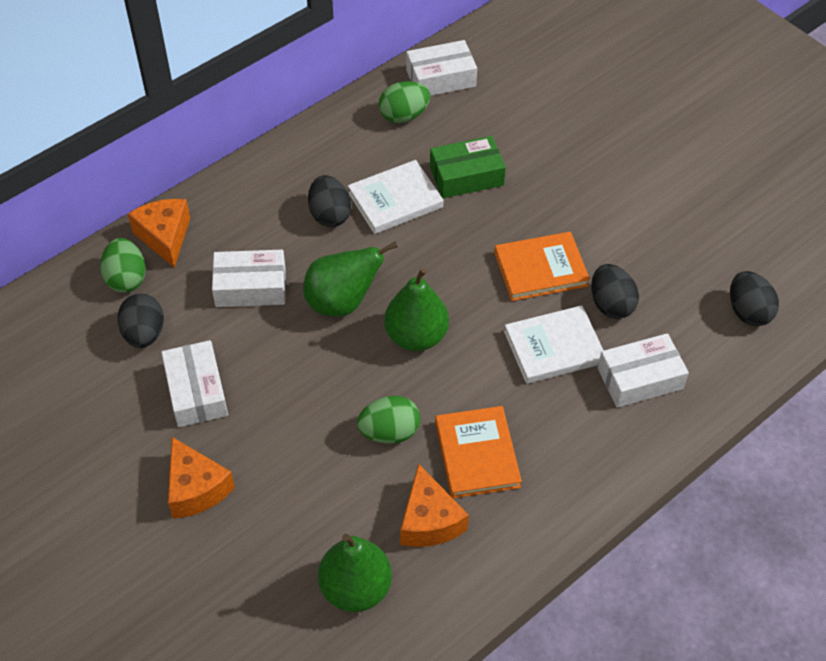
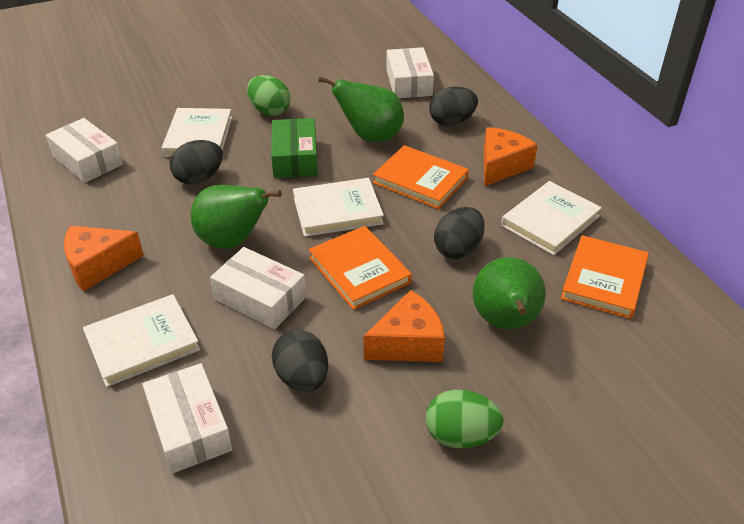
green egg: [100,238,146,293] [357,396,420,444] [379,81,430,123] = 3 -> [247,75,290,116] [425,390,504,448] = 2
orange book: [435,406,522,498] [494,232,590,301] = 2 -> [308,226,412,310] [373,145,469,209] [561,235,649,319] = 3
white book: [348,160,443,234] [504,305,604,384] = 2 -> [83,294,200,387] [162,108,232,157] [293,178,384,237] [501,181,602,255] = 4

